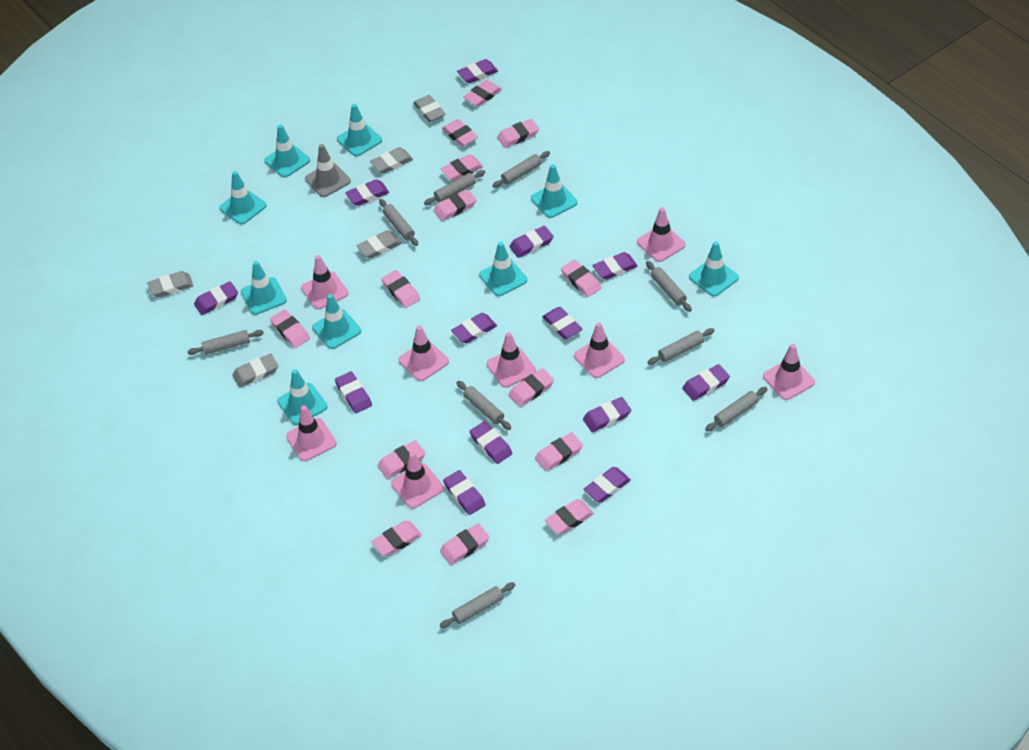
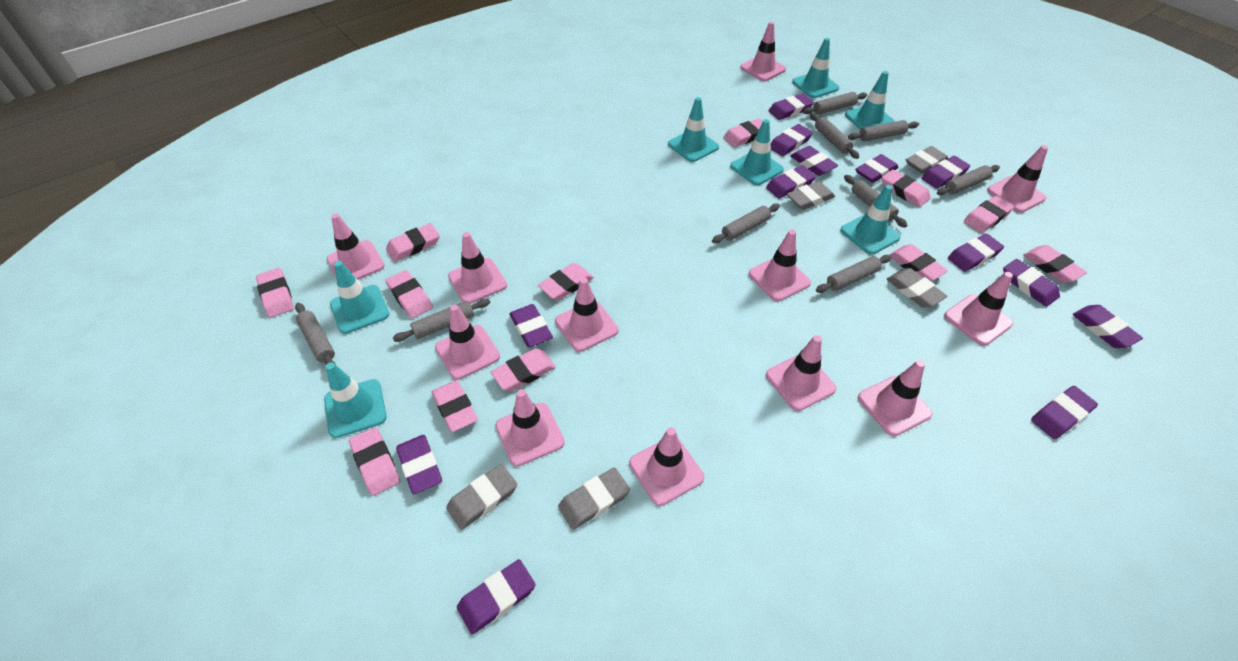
grey traffic cone: [305,144,351,197] = 1 -> none = 0
pink eraser: [270,309,310,348] [371,521,422,556] [378,440,425,479] [381,270,420,308] [433,189,476,221] [440,154,483,181] [440,523,490,565] [442,119,478,147] [463,80,502,107] [497,119,539,148] [508,368,554,407] [535,432,583,471] [545,499,594,535] [561,260,602,297] = 14 -> [256,268,294,318] [349,427,400,496] [385,270,433,319] [386,223,440,262] [432,380,478,432] [491,348,556,391] [538,263,594,301] [723,119,763,147] [882,169,931,207] [889,244,948,281] [964,196,1014,233] [1024,245,1087,283] = 12
pink traffic cone: [286,405,337,461] [301,255,348,309] [391,452,444,509] [398,326,449,381] [486,332,536,388] [574,322,625,378] [637,207,686,262] [763,344,815,400] = 8 -> [327,214,385,280] [435,305,500,380] [448,232,507,304] [496,389,565,466] [555,278,618,352] [629,427,704,506] [740,22,786,81] [749,230,811,302] [766,335,836,411] [858,360,932,436] [944,272,1013,346] [987,145,1048,213] = 12
turquoise traffic cone: [219,171,267,224] [241,261,287,315] [264,125,310,178] [277,369,328,425] [312,294,361,349] [337,104,382,156] [479,242,527,296] [531,164,578,218] [689,241,739,297] = 9 -> [324,362,387,438] [330,261,389,334] [668,97,719,162] [730,119,784,185] [792,38,839,98] [840,185,901,255] [845,71,895,130] = 7

